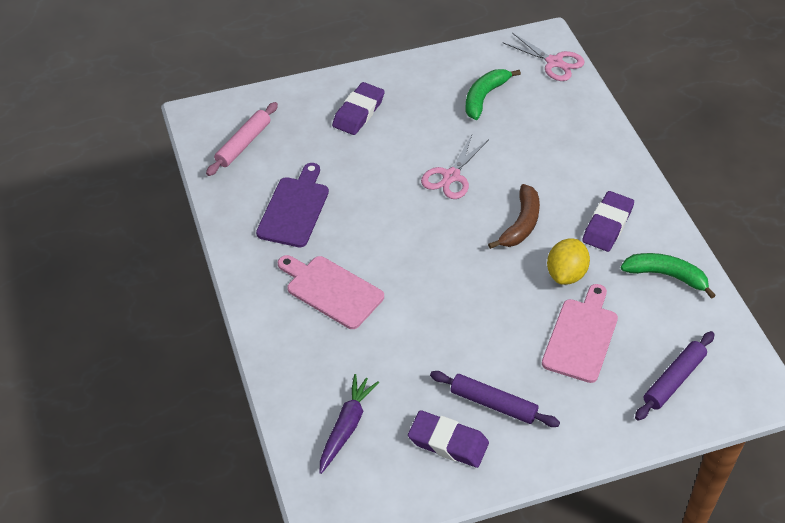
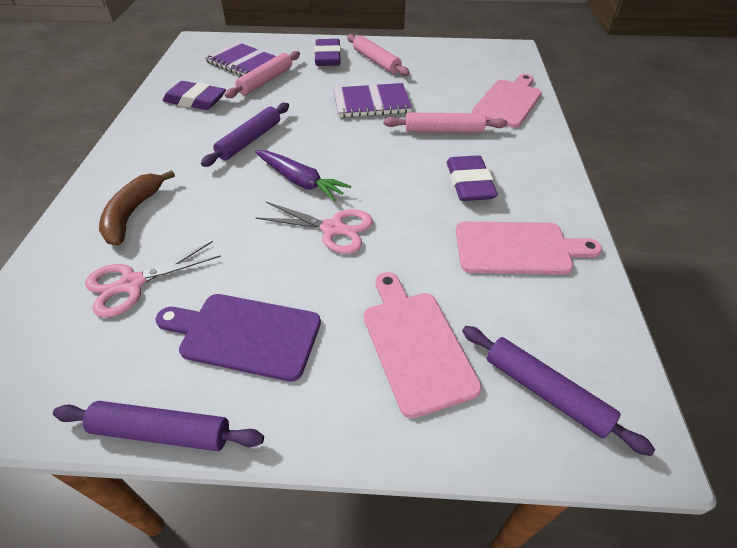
green banana: [466,69,521,120] [621,253,716,299] = 2 -> none = 0
pink cutting board: [278,255,384,329] [542,284,618,383] = 2 -> [364,272,482,418] [456,222,602,274] [472,74,542,128] = 3
pink rolling pin: [206,102,278,176] = 1 -> [225,51,300,98] [347,34,410,76] [384,113,508,133] = 3
purple notebook: none = 0 -> [204,42,276,76] [333,83,412,118] = 2
purple rolling pin: [430,371,560,427] [635,331,714,421] = 2 -> [53,401,264,451] [201,103,289,167] [462,326,655,456] = 3
yellow lemon: [547,239,590,285] = 1 -> none = 0

